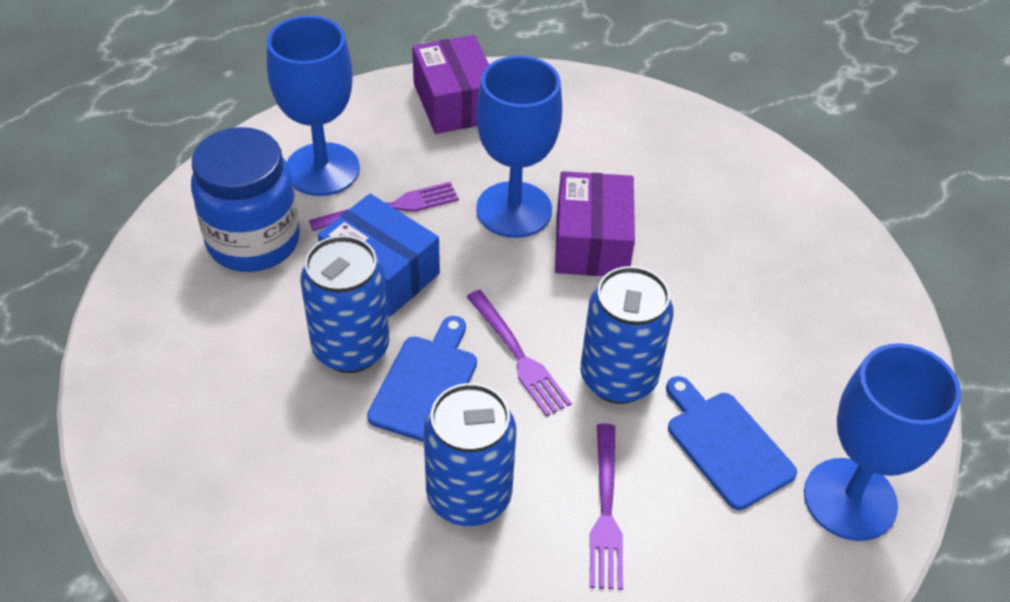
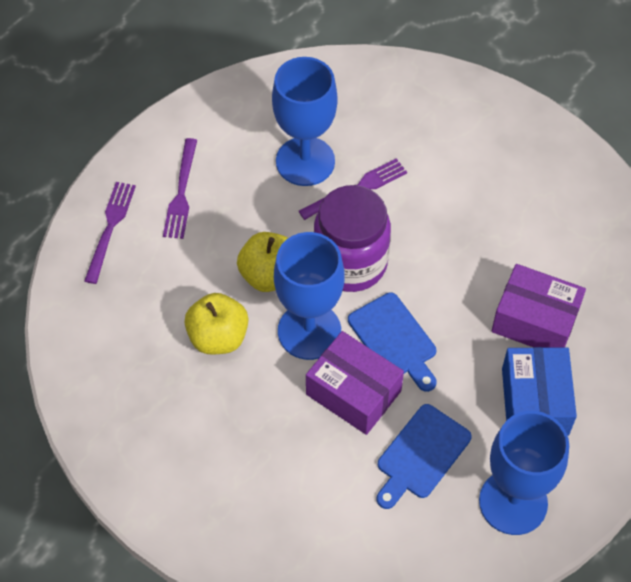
blue can: [301,235,390,373] [424,383,516,526] [581,266,674,404] = 3 -> none = 0
blue jar: [191,127,300,272] = 1 -> none = 0
purple jar: none = 0 -> [314,185,391,292] = 1
yellow apple: none = 0 -> [184,293,248,355] [237,232,288,292] = 2

